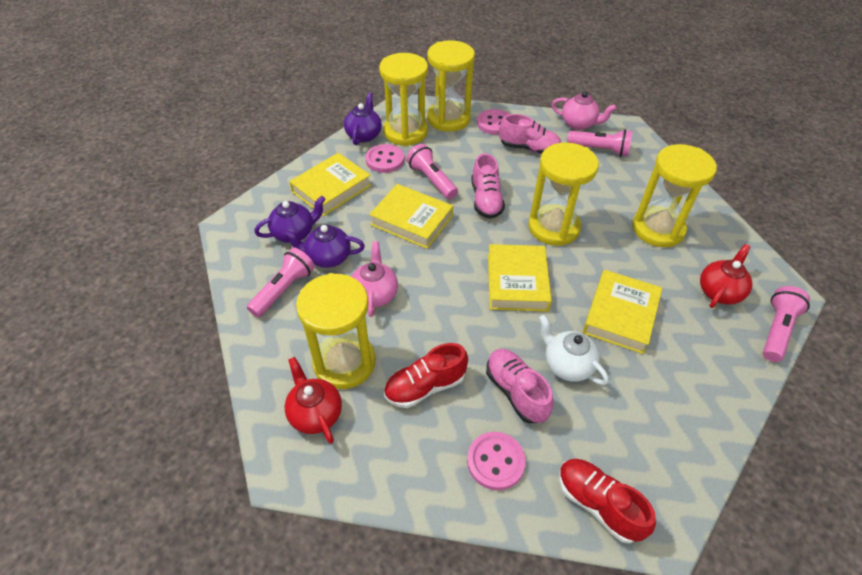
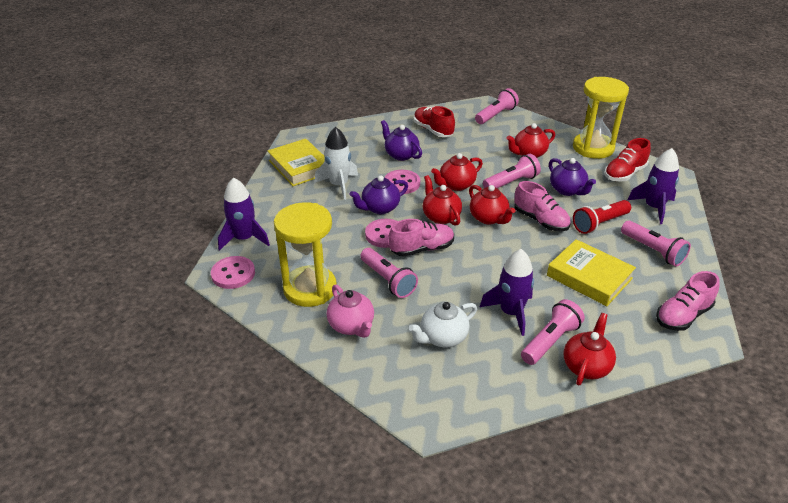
pink flashlight: [247,247,315,317] [406,144,458,199] [567,129,633,157] [763,286,810,362] = 4 -> [360,248,418,298] [475,88,519,124] [483,154,541,188] [521,299,585,365] [621,221,691,267] = 5
pink teapot: [351,241,398,317] [552,91,616,130] = 2 -> [327,285,374,338] = 1
purple rocket: none = 0 -> [218,177,270,251] [480,249,534,336] [628,148,679,224] = 3
red flashlight: none = 0 -> [573,200,631,234] = 1
red teapot: [285,357,342,444] [700,244,752,308] = 2 -> [423,175,462,226] [431,153,483,191] [469,185,515,225] [506,123,555,158] [564,313,616,386] = 5
white rocket: none = 0 -> [315,127,358,200] = 1
yellow book: [289,153,371,216] [369,184,453,249] [488,244,552,311] [583,270,662,354] = 4 -> [267,139,325,186] [547,239,636,306] = 2
yellow hourglass: [296,273,375,389] [379,53,428,146] [427,40,475,132] [528,142,599,246] [632,144,717,247] = 5 -> [274,202,337,307] [573,77,629,159] = 2

